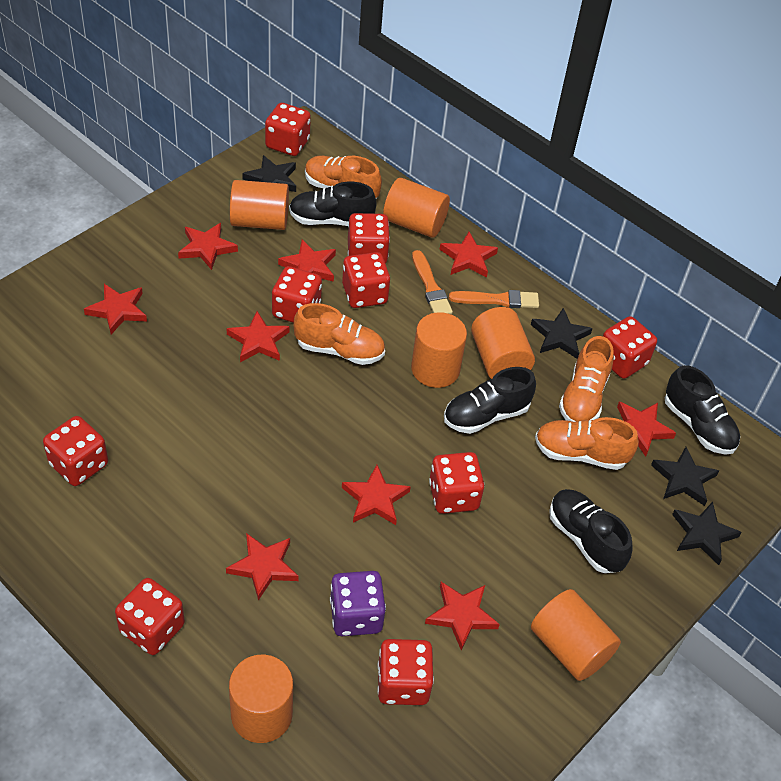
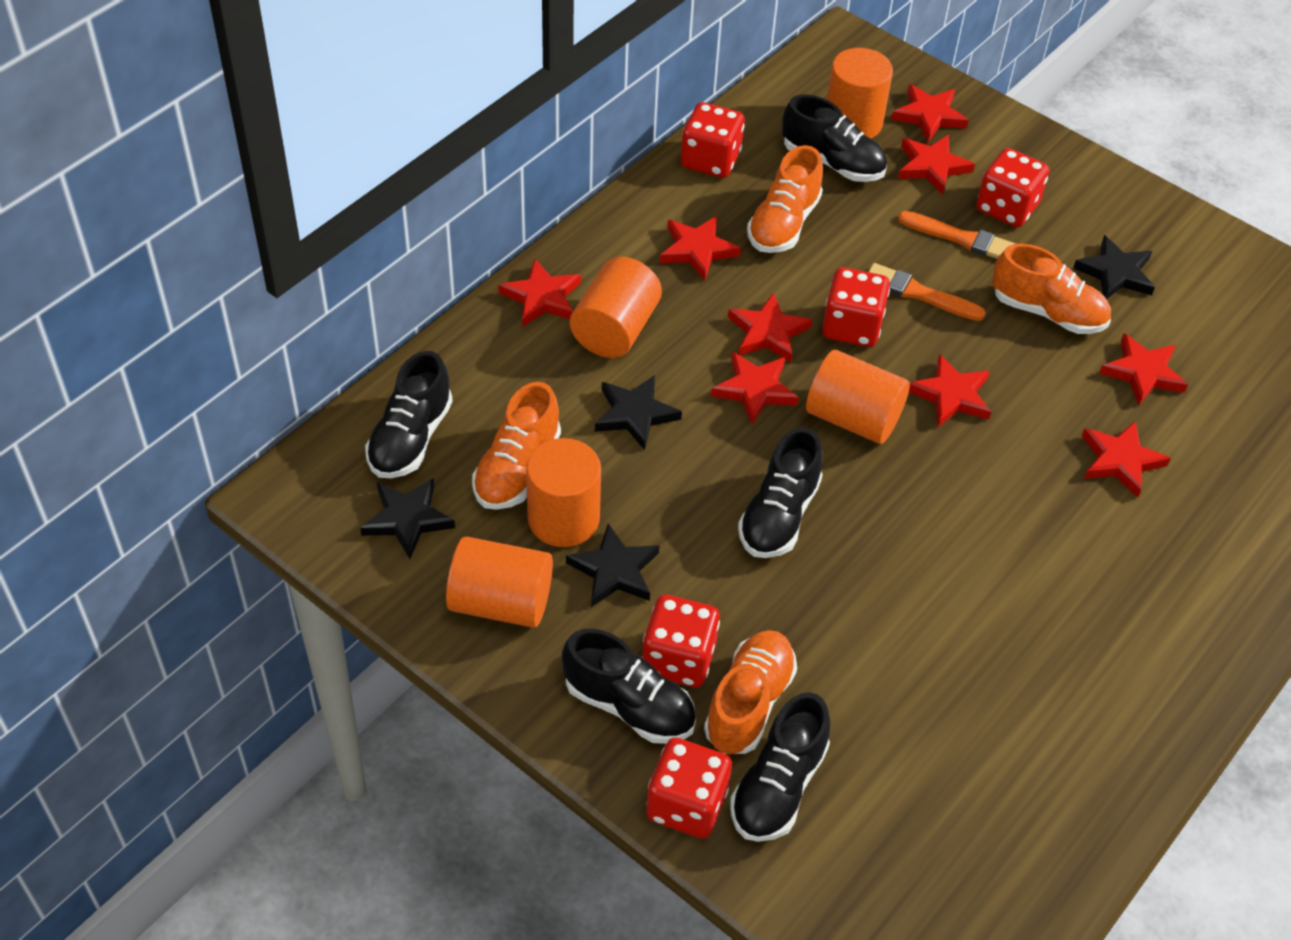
black shoe: [289,182,377,226] [444,367,536,434] [549,489,633,573] [665,365,740,455] = 4 -> [365,351,453,478] [562,629,696,744] [730,692,830,842] [738,428,823,558] [782,95,887,182] = 5
orange cylinder: [229,655,293,743] [230,180,289,230] [383,178,450,238] [411,312,467,388] [471,307,535,379] [531,589,621,681] = 6 -> [446,537,553,628] [526,438,601,547] [570,257,662,358] [806,350,910,444] [827,48,893,139] = 5
purple dice: [330,571,386,636] = 1 -> none = 0
red dice: [43,416,108,486] [115,578,185,655] [265,103,311,156] [272,266,322,323] [342,252,390,308] [348,213,390,264] [377,639,434,705] [429,452,484,514] [603,316,657,379] = 9 -> [642,595,720,687] [646,738,732,839] [681,102,745,178] [822,267,890,347] [976,148,1049,227] = 5

